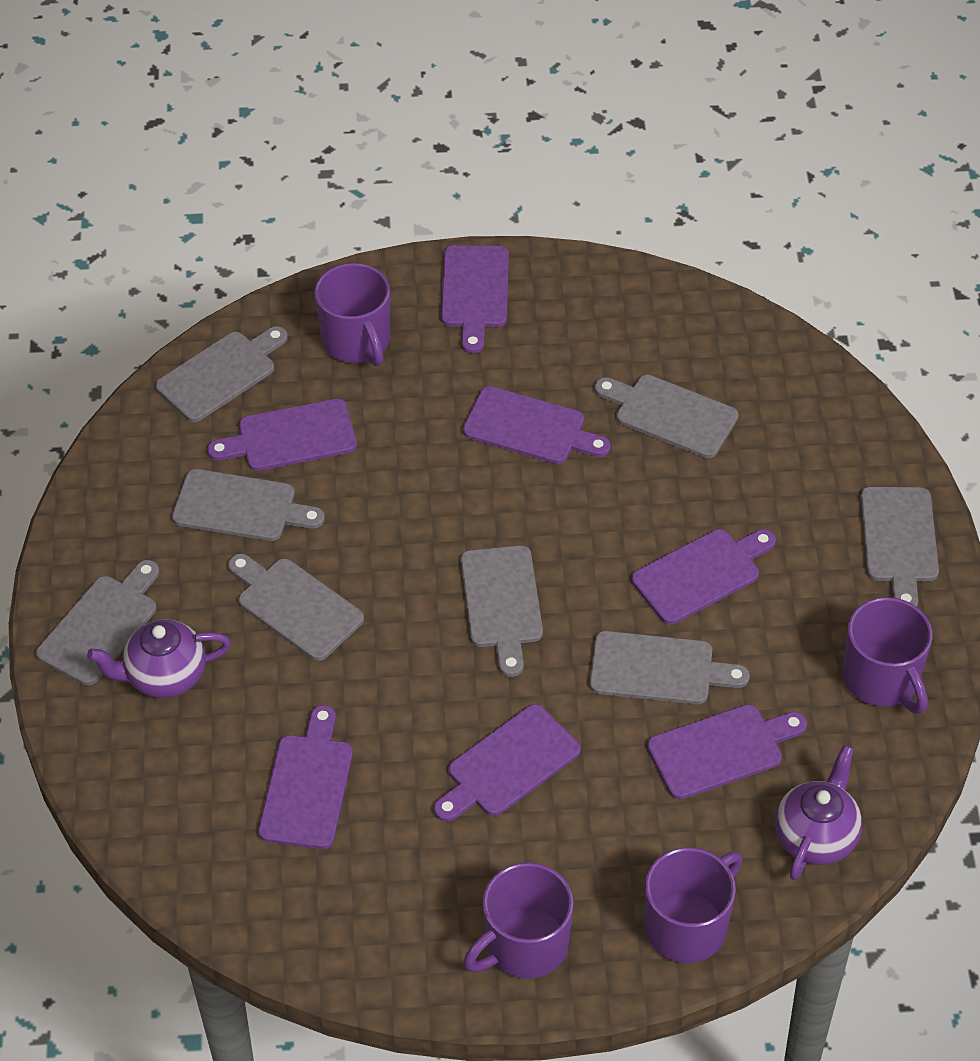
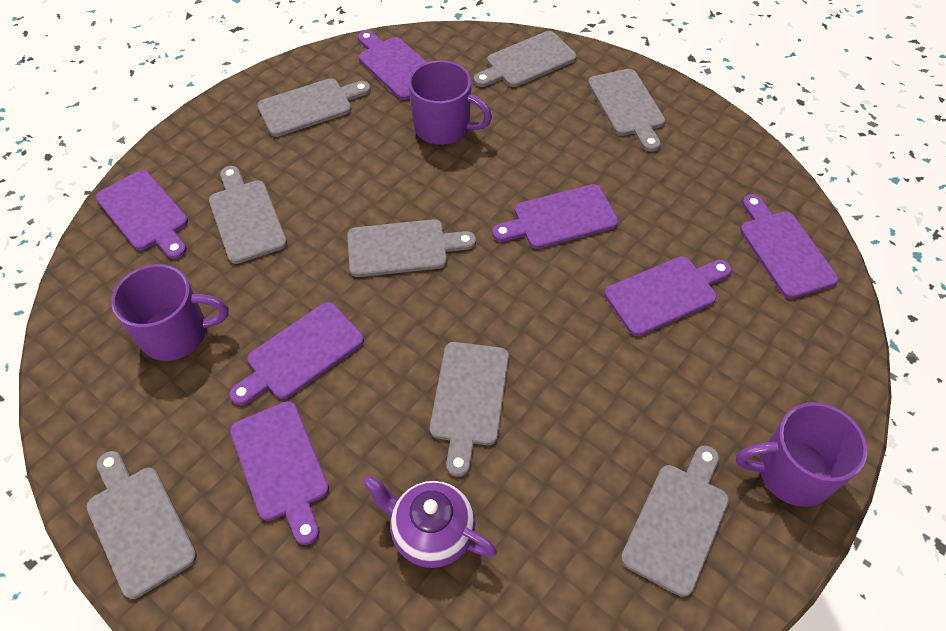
purple mug: [314,263,390,366] [464,862,574,979] [645,847,742,963] [843,597,932,714] = 4 -> [111,264,229,361] [408,60,492,145] [736,402,868,507] = 3
purple teapot: [87,619,231,698] [775,745,862,880] = 2 -> [363,475,497,568] = 1

